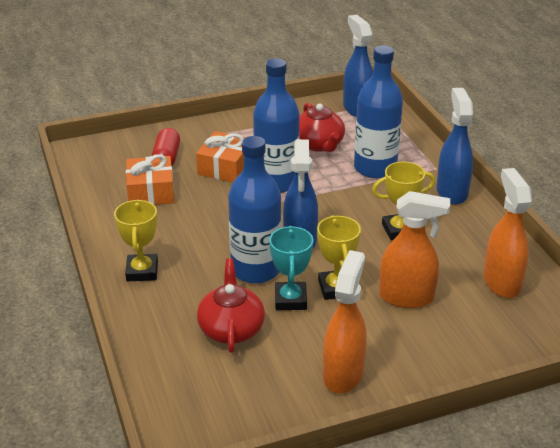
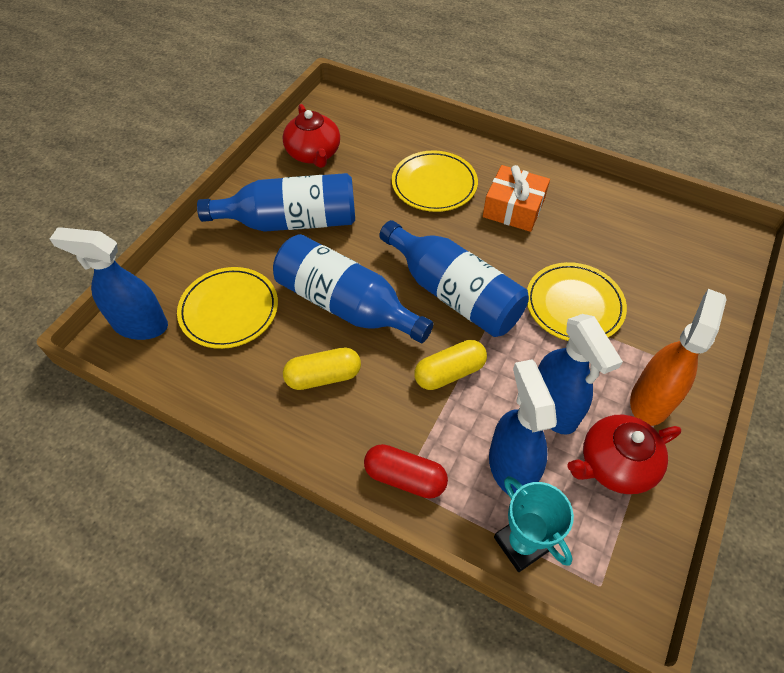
orange gift: [126,154,174,205] [196,131,246,182] = 2 -> [483,165,550,232] = 1
orange spray bottle: [323,250,367,394] [379,191,450,308] [484,168,532,298] = 3 -> [630,289,726,426] = 1
yellow capsule: none = 0 -> [283,347,361,390] [414,340,487,390] = 2
yellow plate: none = 0 -> [177,267,278,349] [392,150,478,212] [527,262,627,341] = 3
yellow trophy: [114,199,158,281] [317,215,361,300] [372,162,435,240] = 3 -> none = 0

